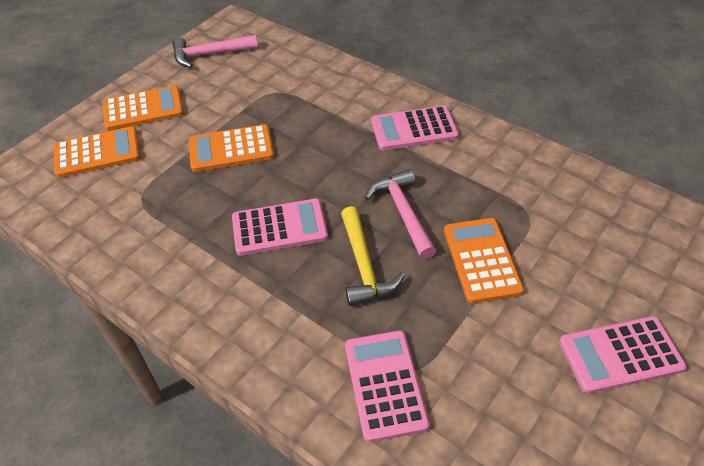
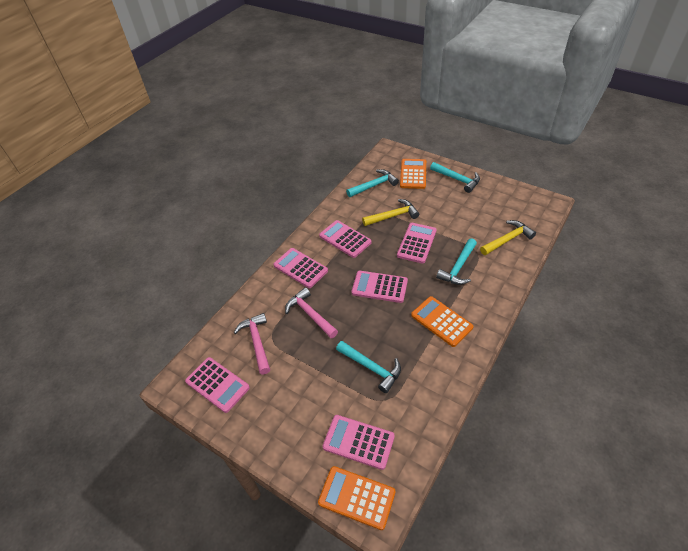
orange calculator: [54,126,140,178] [103,85,184,131] [189,124,274,172] [444,218,524,303] = 4 -> [318,466,395,530] [400,159,426,189] [411,296,473,347] = 3
pink calculator: [232,199,328,256] [345,330,430,442] [371,106,459,150] [559,316,686,394] = 4 -> [185,357,250,413] [274,248,328,288] [319,220,372,258] [323,415,395,470] [352,271,408,303] [397,223,437,264] = 6
turquoise hammer: none = 0 -> [336,341,401,393] [346,169,399,197] [430,162,480,193] [436,238,477,285] = 4
yellow hammer: [341,206,405,306] = 1 -> [362,199,419,226] [480,220,536,255] = 2

